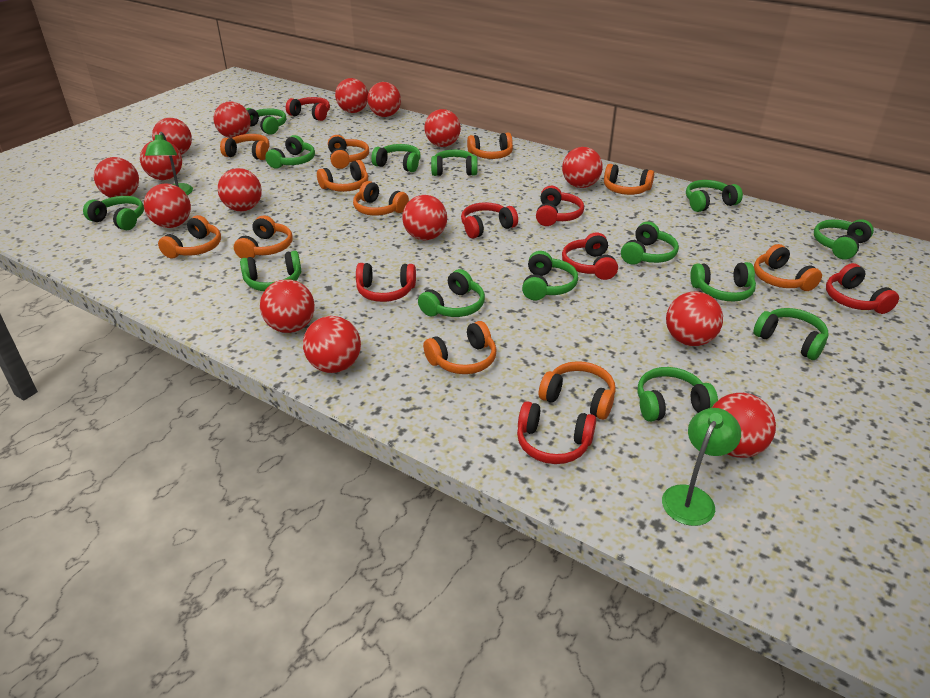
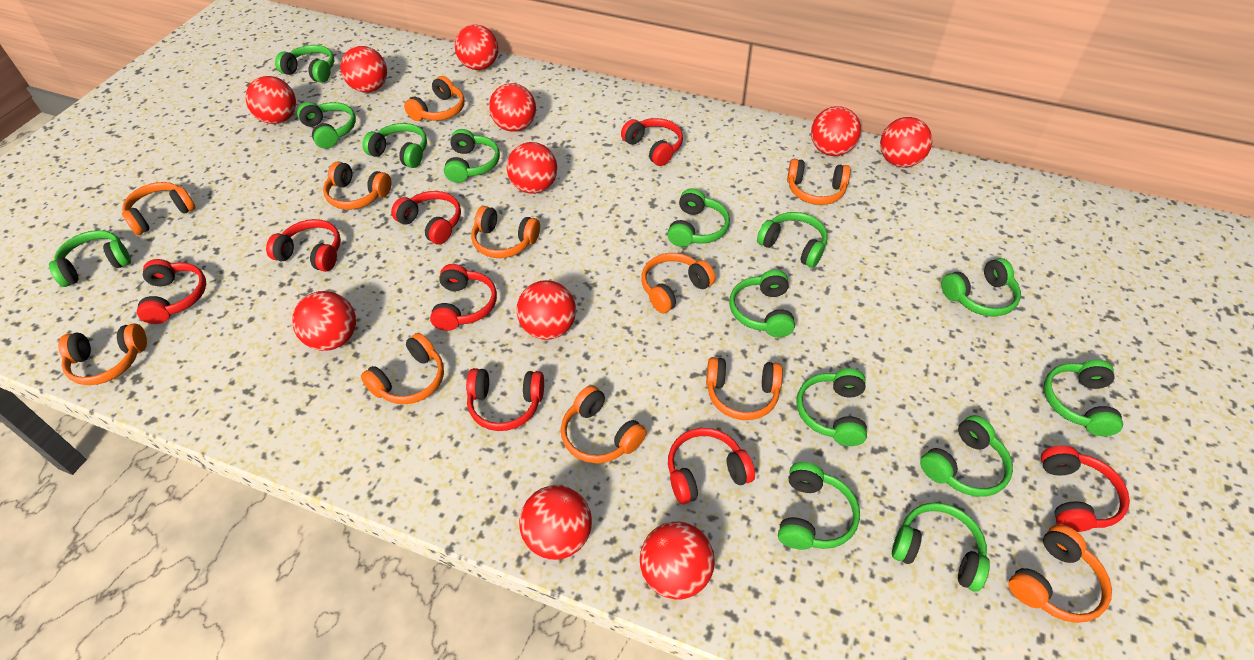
green lamp: [145,132,193,195] [662,408,741,526] = 2 -> none = 0
red ball: [94,157,139,198] [140,140,182,180] [144,183,191,228] [152,118,192,155] [214,101,251,138] [218,168,262,211] [260,279,315,333] [303,316,361,373] [335,78,368,113] [367,82,401,117] [402,195,447,240] [424,109,461,147] [562,147,603,188] [666,292,723,346] [712,393,776,458] = 15 -> [245,76,296,124] [292,291,356,351] [341,46,387,93] [455,24,498,70] [489,83,536,132] [507,142,557,194] [516,280,576,340] [519,485,592,560] [640,522,715,599] [811,106,861,156] [880,117,932,167] = 11
red headphones: [286,97,330,121] [356,263,416,302] [461,202,518,239] [517,401,596,464] [536,186,584,226] [562,232,618,280] [826,263,899,314] = 7 -> [137,259,206,324] [266,219,341,272] [391,191,461,245] [430,264,497,331] [466,368,544,431] [621,118,683,166] [668,428,755,504] [1041,445,1130,532] = 8

